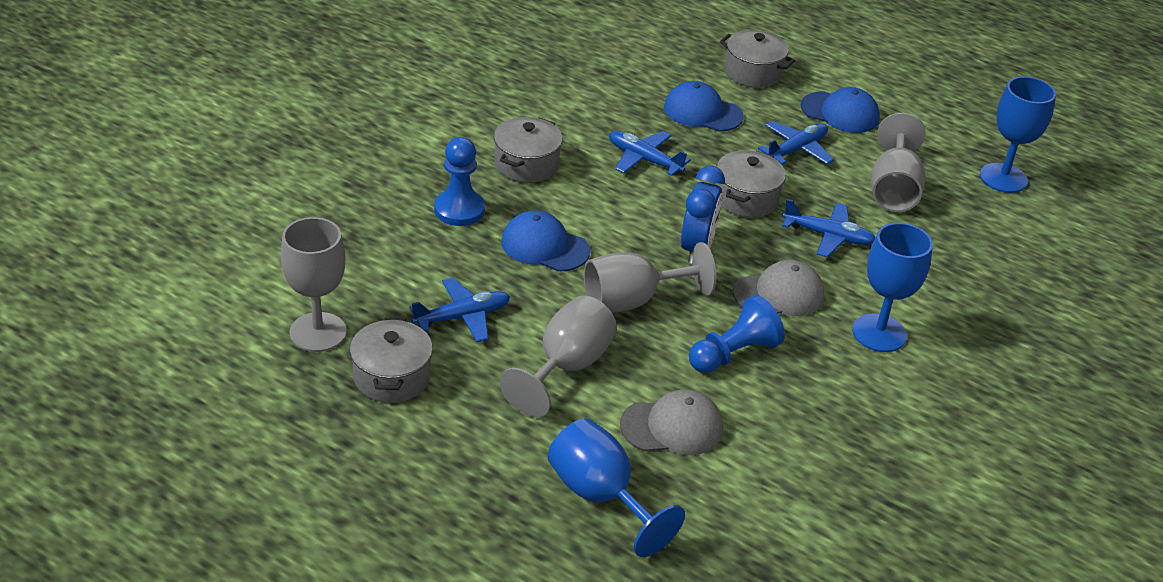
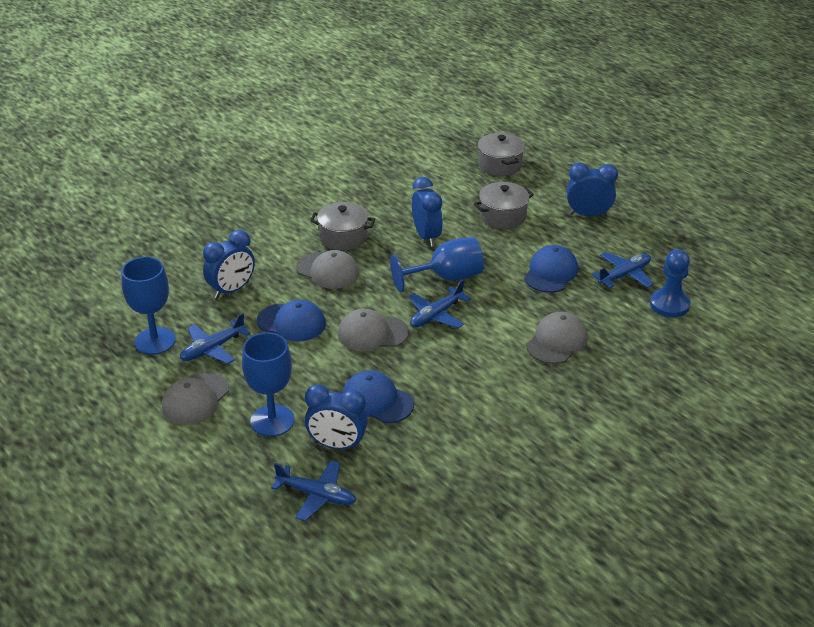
blue clock: [681,166,725,263] = 1 -> [203,230,255,299] [305,384,368,450] [412,177,443,247] [567,163,618,217] = 4
blue pawn: [434,137,485,226] [689,295,785,373] = 2 -> [650,249,690,318] = 1
grey cap: [620,389,723,455] [733,260,824,316] = 2 -> [162,372,229,425] [296,250,359,289] [338,309,409,351] [526,312,588,364] = 4
grey goblet: [281,217,347,352] [500,296,617,417] [584,242,716,312] [871,113,925,212] = 4 -> none = 0
grey pot: [350,318,433,403] [494,117,563,183] [716,150,786,218] [720,30,795,88] = 4 -> [310,202,375,250] [474,182,534,229] [478,133,525,176] = 3

